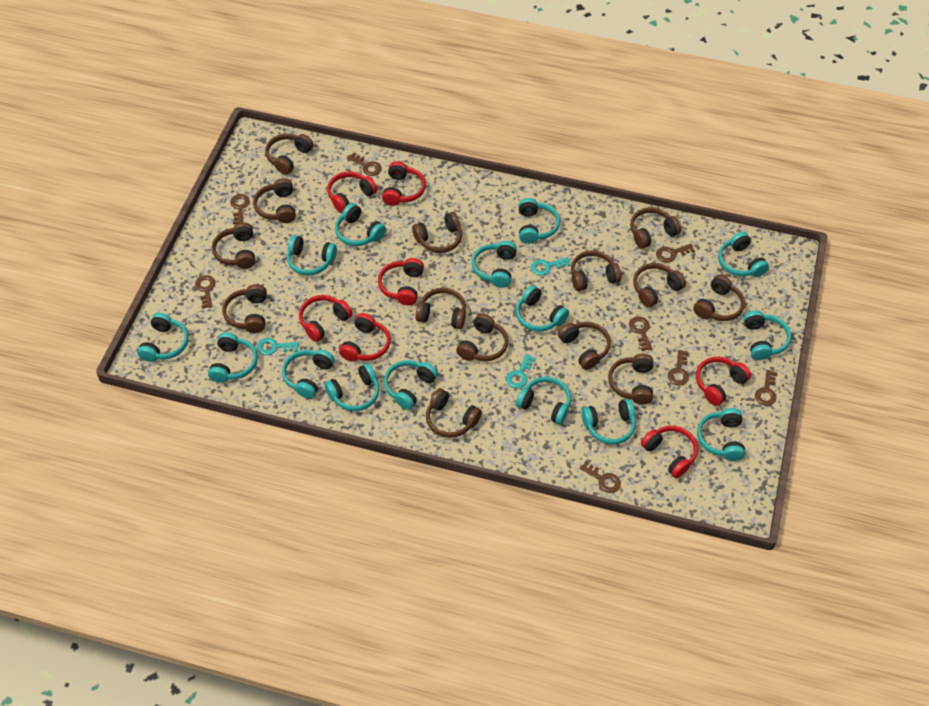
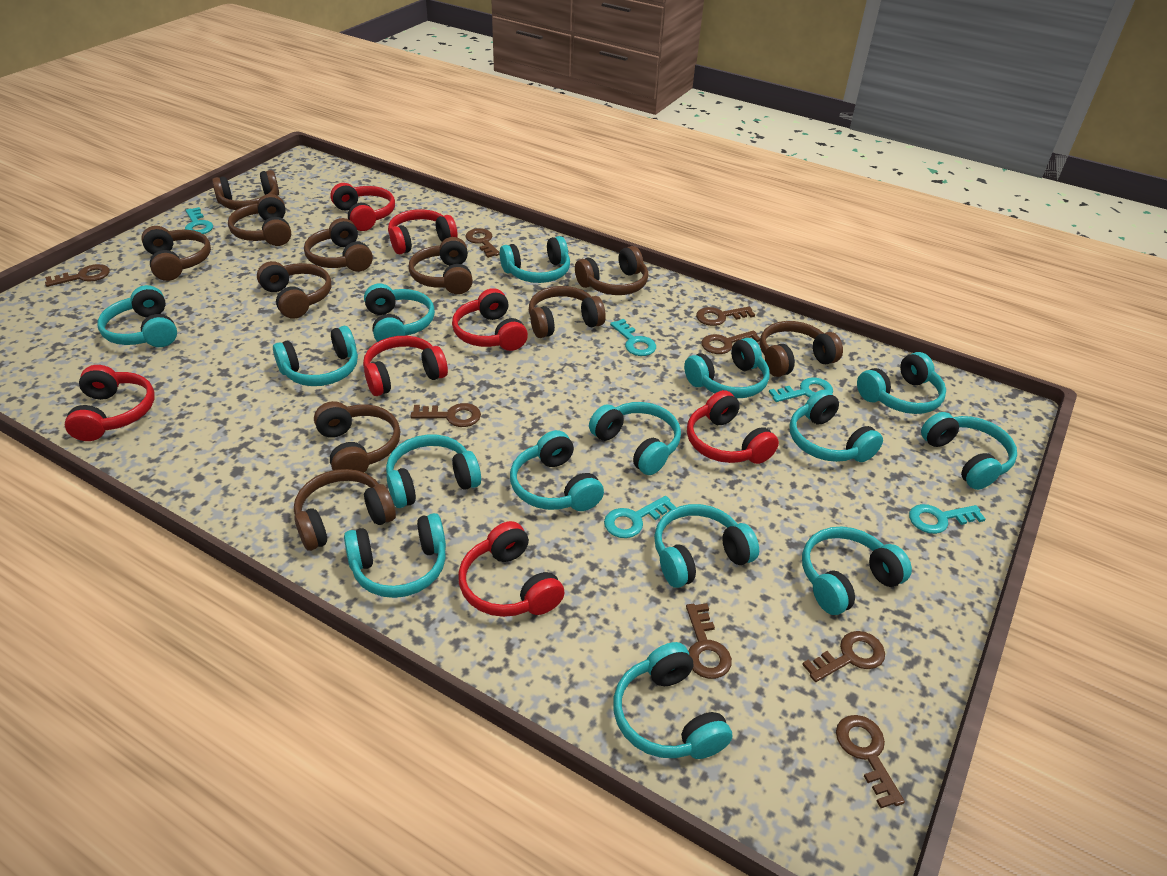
brown headphones: [212,222,255,269] [222,284,267,333] [253,178,296,223] [265,133,314,175] [412,212,462,253] [416,287,466,329] [426,388,482,438] [456,313,508,361] [558,322,611,370] [571,250,621,291] [608,354,653,404] [630,207,681,249] [633,263,686,308] [693,275,745,321] = 14 -> [141,226,211,281] [212,170,279,210] [228,194,291,246] [257,261,331,319] [294,469,396,551] [304,218,373,272] [314,401,400,473] [408,237,473,294] [529,286,606,338] [575,246,648,295] [760,321,843,377] = 11
turquoise key: [257,338,299,355] [506,354,536,388] [531,257,571,276] = 3 -> [185,207,213,234] [604,496,677,538] [610,319,656,356] [769,378,833,402] [909,504,985,534] = 5

